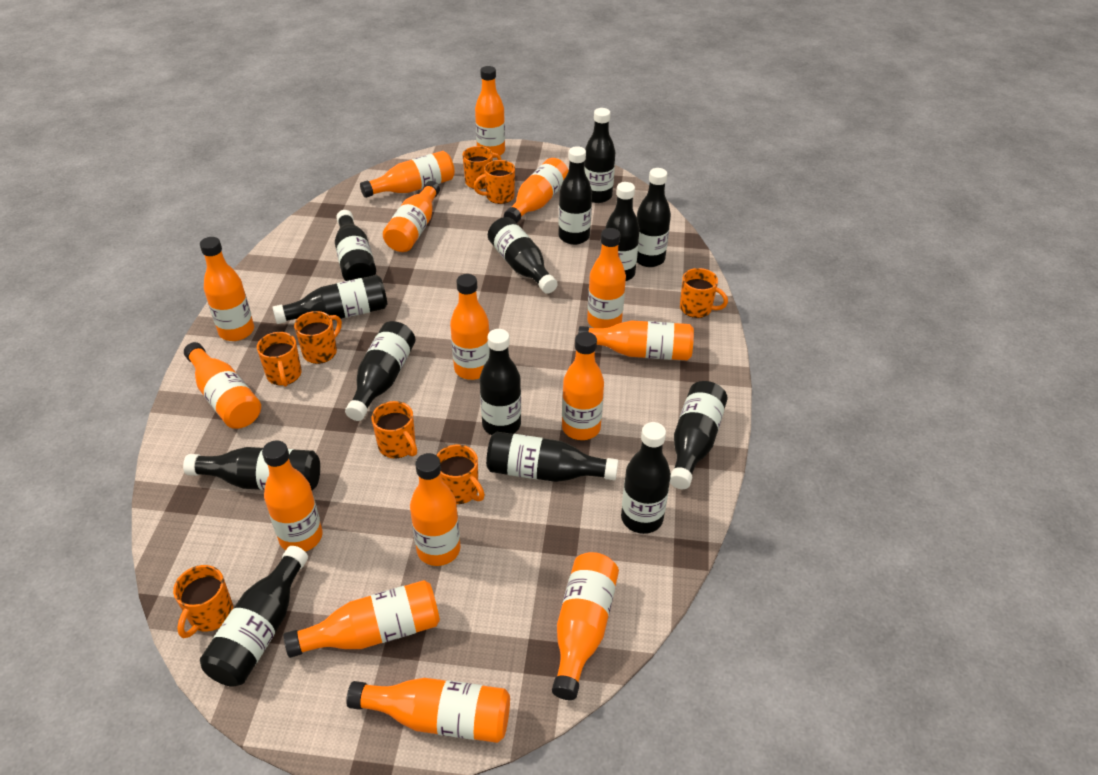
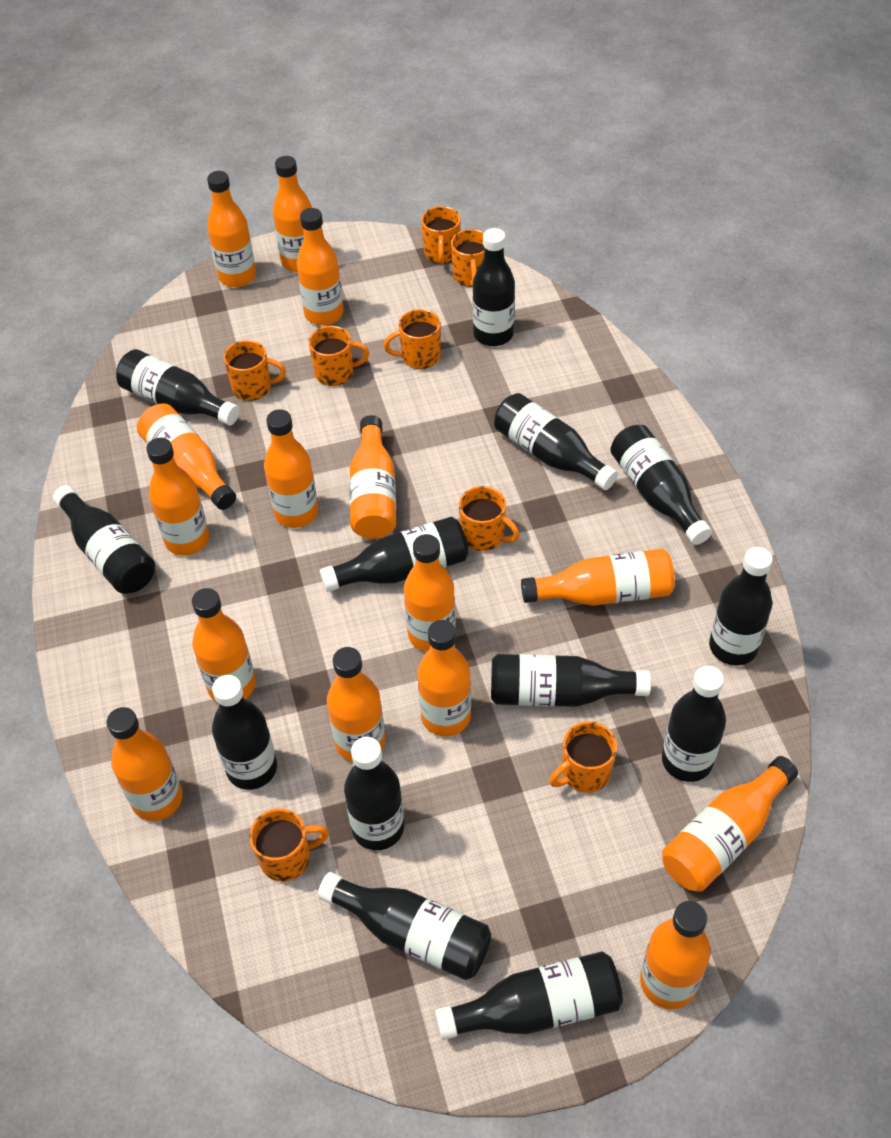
black bottle: [183,447,320,491] [200,546,308,687] [273,275,387,324] [335,210,376,281] [345,321,415,421] [480,329,521,435] [486,432,618,482] [488,217,558,294] [558,146,592,245] [584,108,615,203] [605,182,640,281] [621,422,671,534] [637,168,671,267] [670,381,728,489] = 14 -> [53,485,155,594] [116,349,240,426] [212,675,277,790] [318,872,491,980] [320,517,468,592] [344,737,404,850] [435,951,623,1040] [473,228,515,346] [491,654,651,707] [494,393,618,490] [610,425,712,545] [662,666,726,782] [709,547,773,666] = 13

